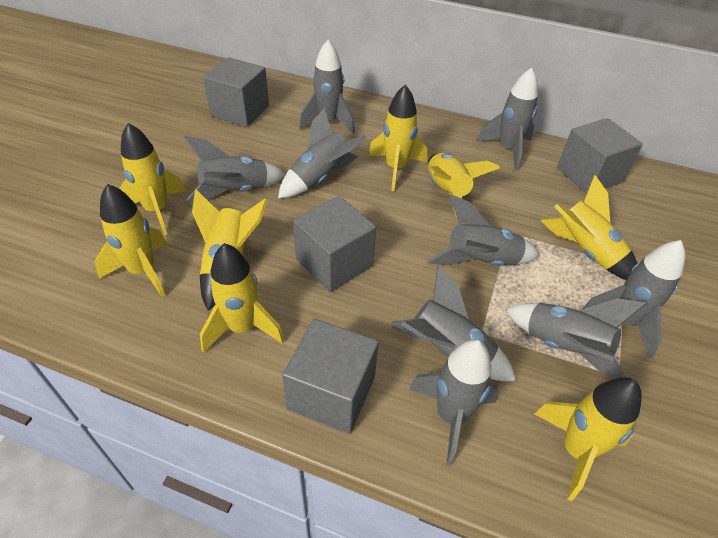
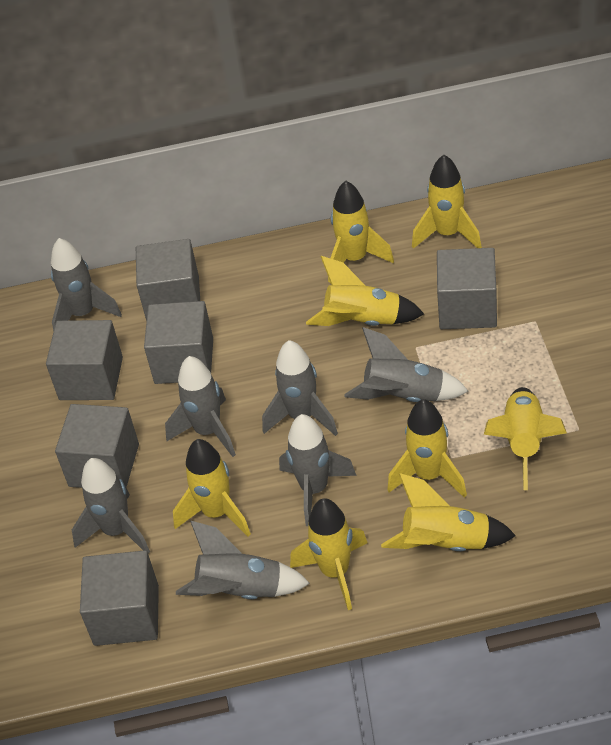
grey cube: [203,57,269,127] [282,319,379,434] [293,196,376,292] [557,118,643,194] = 4 -> [46,320,123,400] [55,404,139,488] [80,550,159,646] [136,239,200,321] [144,301,213,384] [437,248,497,329] = 6
grey rocket: [184,136,285,204] [278,107,367,198] [299,40,355,134] [391,265,516,381] [410,339,499,466] [427,194,540,266] [476,68,538,171] [506,298,647,378] [582,240,685,358] = 9 -> [51,238,122,331] [72,458,150,554] [165,356,236,457] [176,521,310,599] [262,340,338,436] [279,414,357,526] [344,327,468,402] = 7

